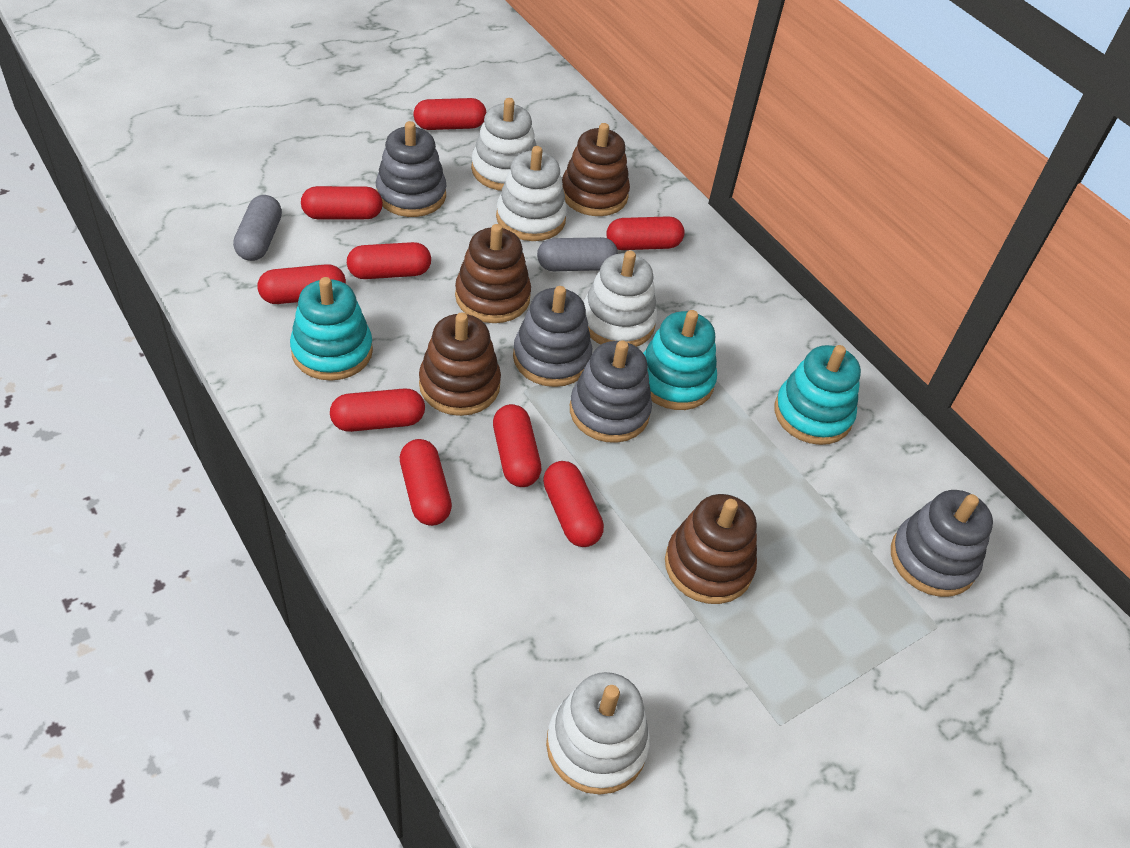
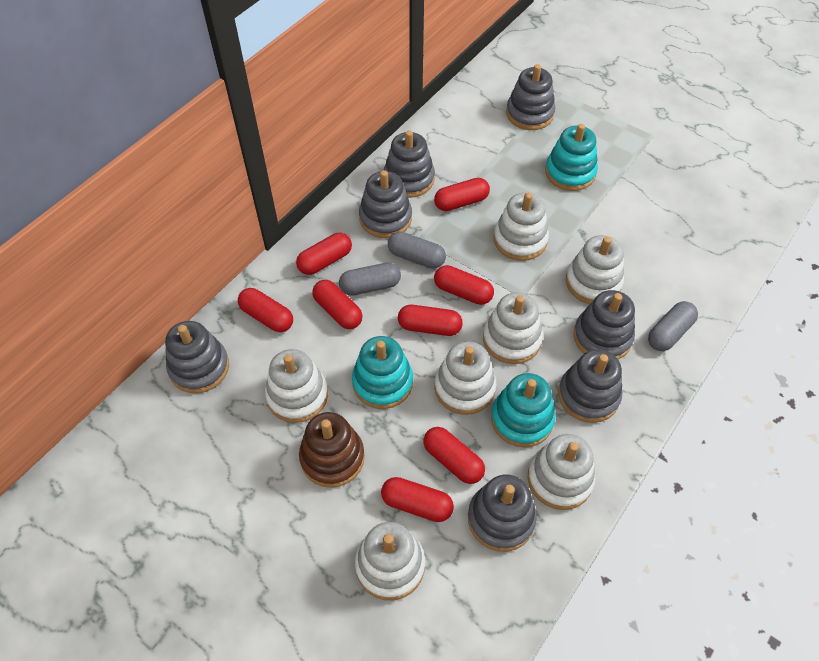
brown stacking toy: [419,312,501,416] [455,224,531,323] [562,123,630,216] [665,494,757,604] = 4 -> [299,412,365,488] = 1
grey capsule: [233,195,282,261] [537,237,618,271] = 2 -> [339,262,401,296] [388,232,446,269] [648,301,698,351] = 3
grey stacking toy: [376,121,447,217] [513,286,592,387] [570,340,652,443] [891,490,993,597] = 4 -> [165,321,229,393] [359,170,412,238] [384,130,435,198] [468,474,537,552] [506,64,555,130] [558,349,622,423] [573,290,635,360] = 7
red capsule: [257,264,346,304] [301,186,383,219] [330,388,425,432] [347,242,431,279] [400,439,452,526] [413,98,486,130] [493,404,542,487] [543,461,604,547] [606,216,685,250] = 9 -> [238,288,293,332] [296,233,352,275] [312,280,363,329] [381,477,454,522] [398,305,463,336] [423,427,485,484] [434,178,490,211] [434,265,494,305] = 8
white stacking toy: [471,98,537,191] [496,146,567,241] [546,672,650,795] [583,250,657,347] = 4 -> [265,349,328,423] [355,522,425,600] [434,341,496,415] [483,292,543,364] [493,193,549,261] [528,434,596,510] [566,235,624,304] = 7

